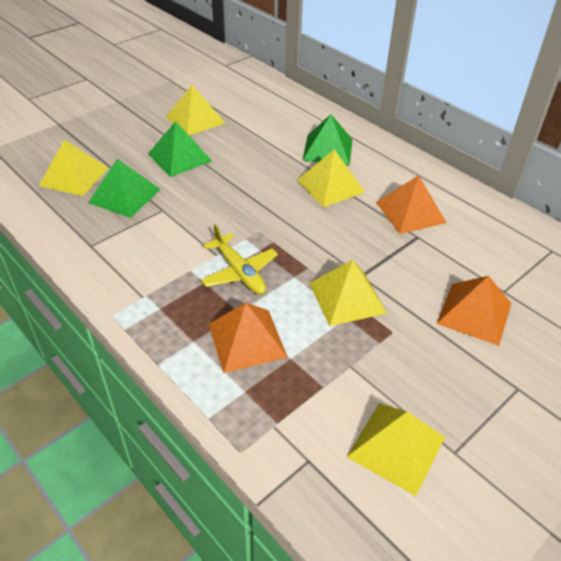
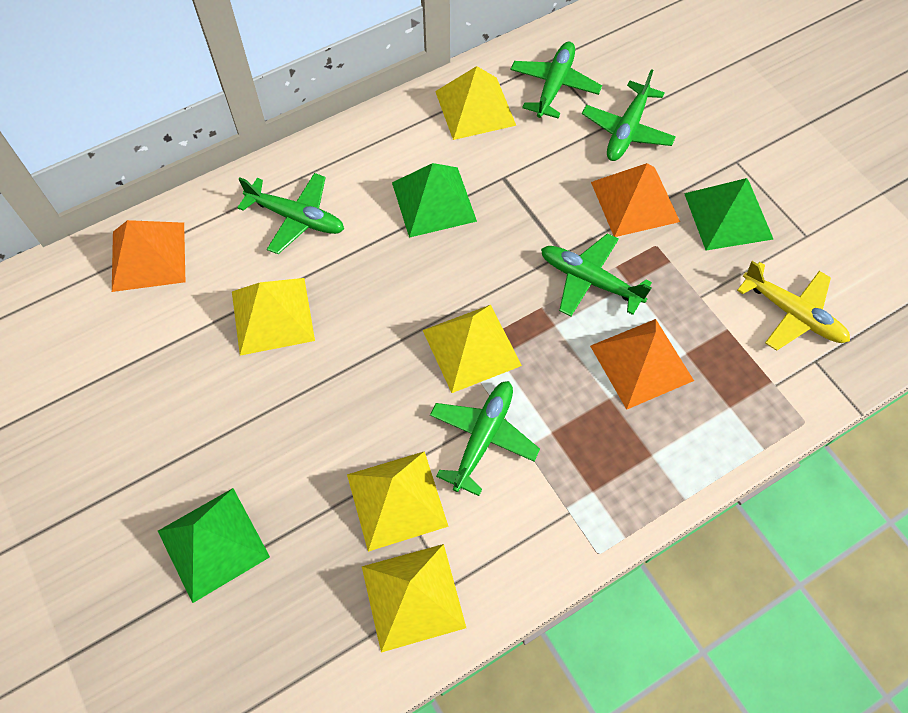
green plane: none = 0 -> [237,173,344,254] [430,381,540,496] [511,42,602,118] [541,233,652,317] [582,69,676,161] = 5

